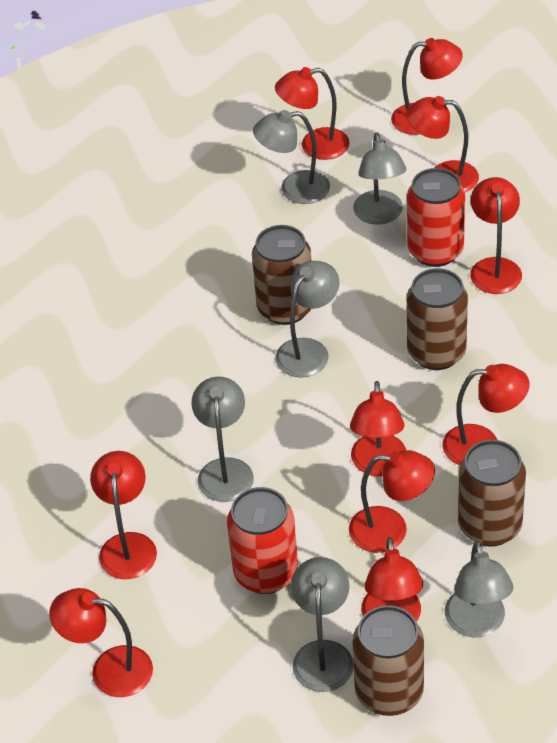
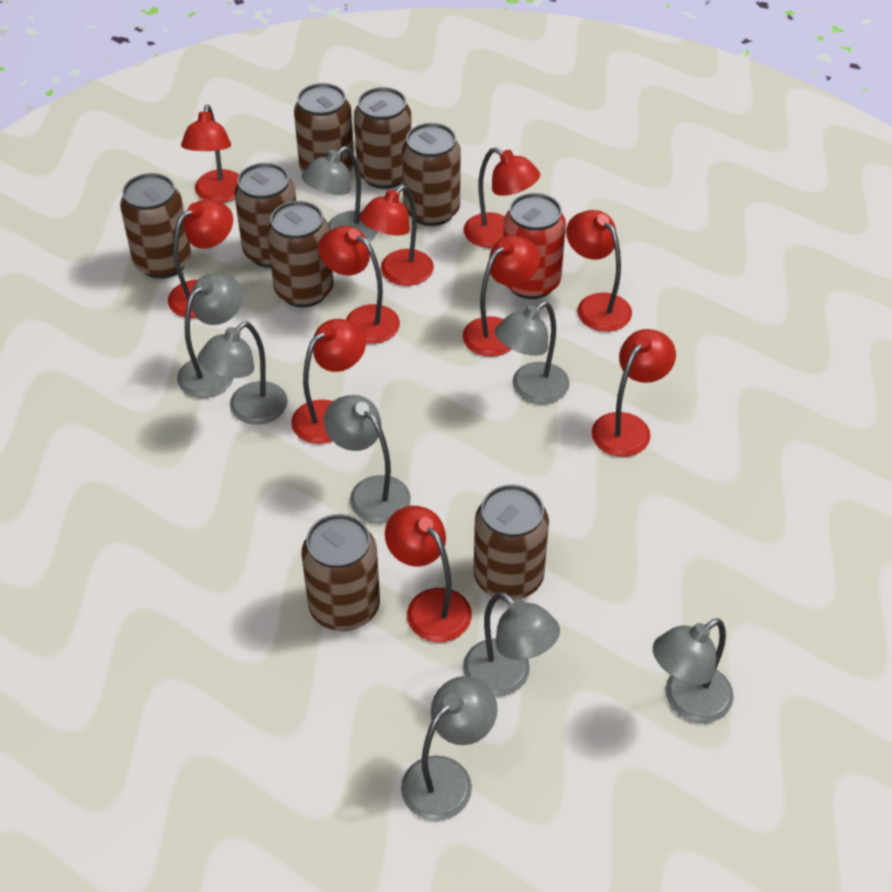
brown can: [252,225,311,325] [352,605,424,716] [407,268,468,370] [458,440,526,547] = 4 -> [120,173,191,279] [234,163,296,268] [267,201,334,307] [294,83,354,172] [302,514,380,631] [354,87,412,189] [402,123,461,226] [474,484,549,601] = 8
grey lamp: [191,377,254,502] [253,110,330,204] [275,261,339,377] [291,557,354,692] [353,133,406,225] [444,540,513,637] = 6 -> [177,273,243,398] [198,322,288,425] [302,146,378,242] [324,395,411,524] [401,676,498,821] [463,592,560,696] [495,301,570,404] [653,618,734,723] = 8
red can: [227,487,298,594] [407,168,465,267] = 2 -> [503,193,566,299] = 1

